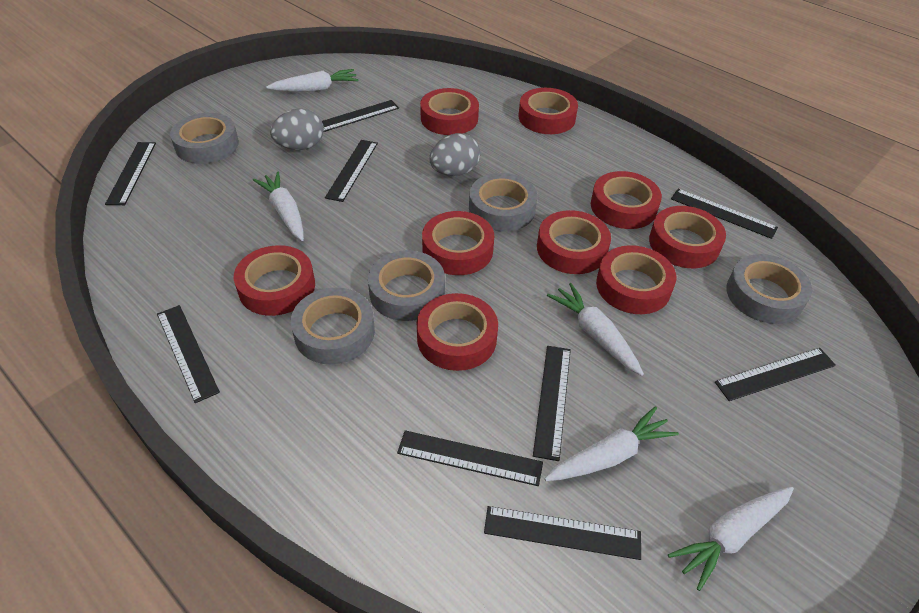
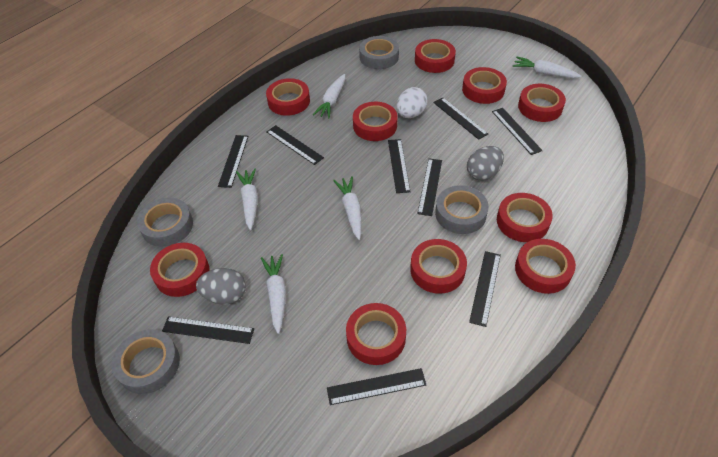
grey tape: [170,113,239,164] [291,287,375,364] [368,250,445,321] [469,173,537,232] [726,254,812,324] = 5 -> [112,329,180,394] [137,198,193,247] [359,36,399,69] [435,185,489,234] = 4
red tape: [234,245,315,316] [417,293,498,371] [420,88,479,135] [422,211,494,275] [518,88,578,134] [537,210,611,274] [591,171,662,229] [596,245,676,314] [649,206,726,268] = 9 -> [150,243,210,297] [266,78,310,116] [346,303,406,365] [353,102,398,141] [410,239,467,294] [415,39,456,73] [462,67,507,104] [497,193,553,242] [515,239,576,294] [518,84,566,122] = 10
white egg: none = 0 -> [396,87,428,118] = 1

